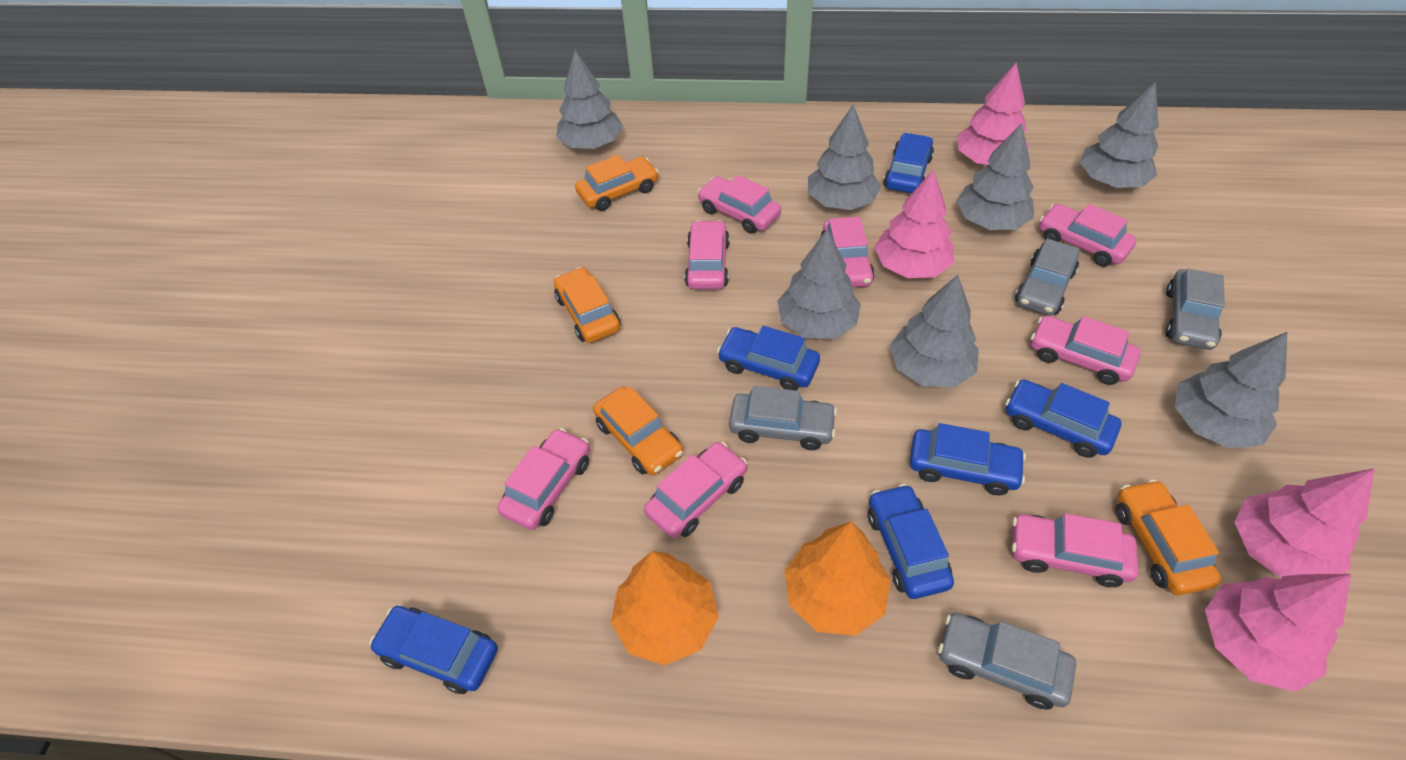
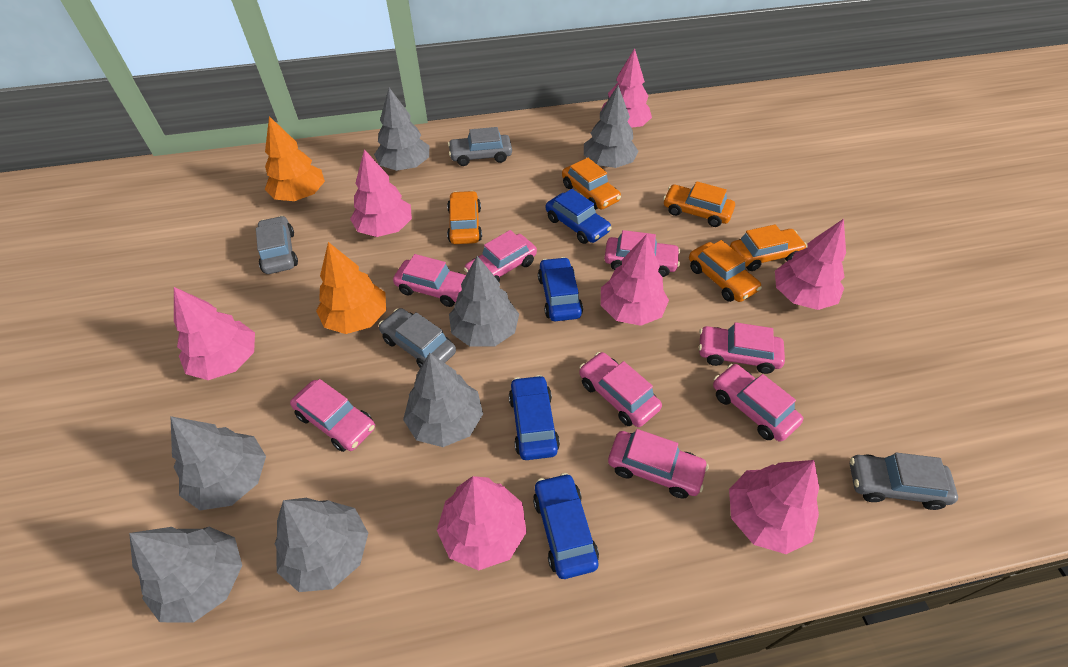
blue car: [369,606,498,694] [717,326,820,390] [868,484,954,599] [883,133,934,193] [910,423,1026,496] [1005,380,1121,458] = 6 -> [509,375,560,460] [533,473,599,579] [538,257,583,321] [546,189,611,244] = 4
orange car: [554,267,621,343] [575,155,659,211] [593,386,683,475] [1116,480,1221,596] = 4 -> [447,191,482,244] [562,158,621,210] [663,181,735,227] [689,240,762,302] [730,224,807,271] = 5
pink tree: [874,169,954,278] [957,63,1030,165] [1205,574,1351,692] [1235,469,1374,578] = 4 -> [174,287,255,380] [350,149,412,237] [437,476,527,570] [600,48,652,128] [601,234,669,326] [729,460,819,554] [775,219,846,310] = 7

